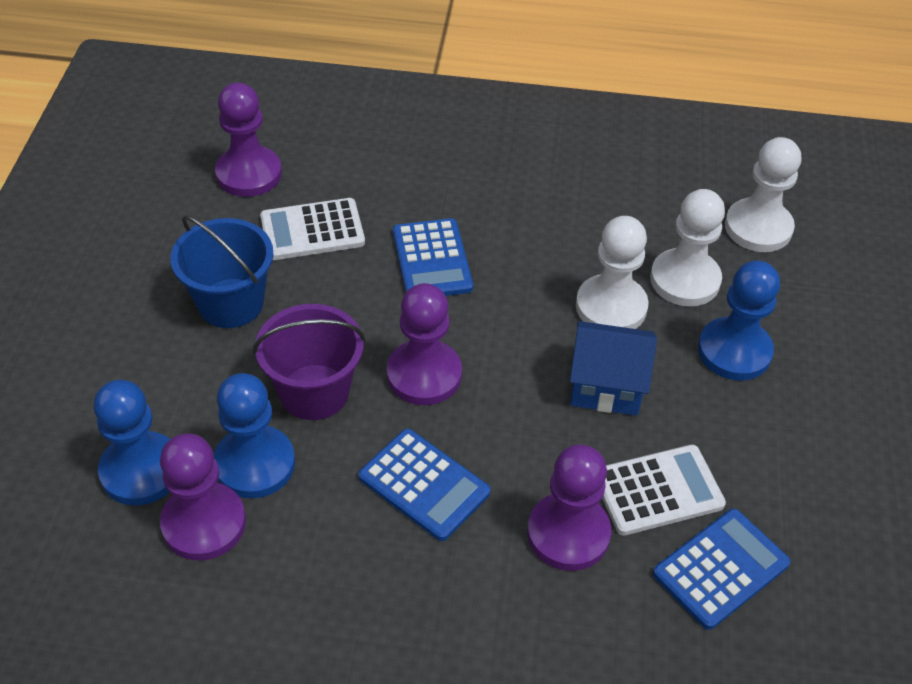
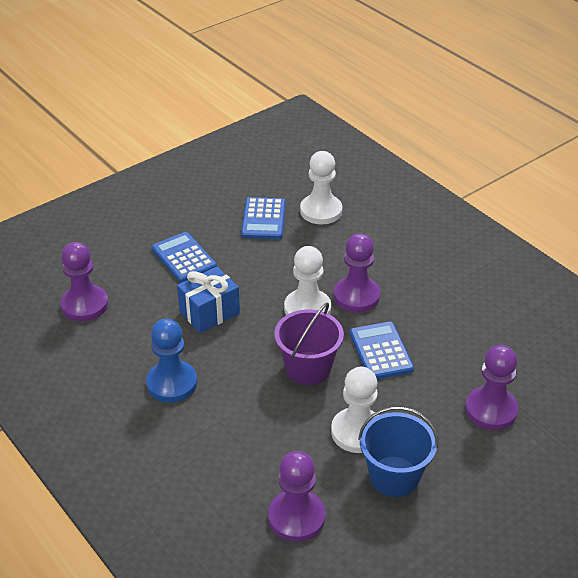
blue gift: none = 0 -> [177,267,240,333] = 1
blue house: [570,321,657,416] = 1 -> none = 0
blue pawn: [94,380,170,506] [214,373,295,498] [698,260,780,381] = 3 -> [146,319,197,403] = 1
white calculator: [260,198,365,260] [602,445,726,536] = 2 -> none = 0

